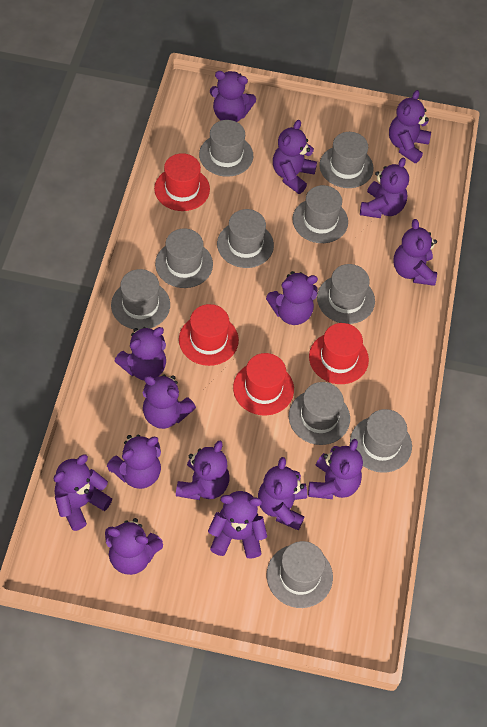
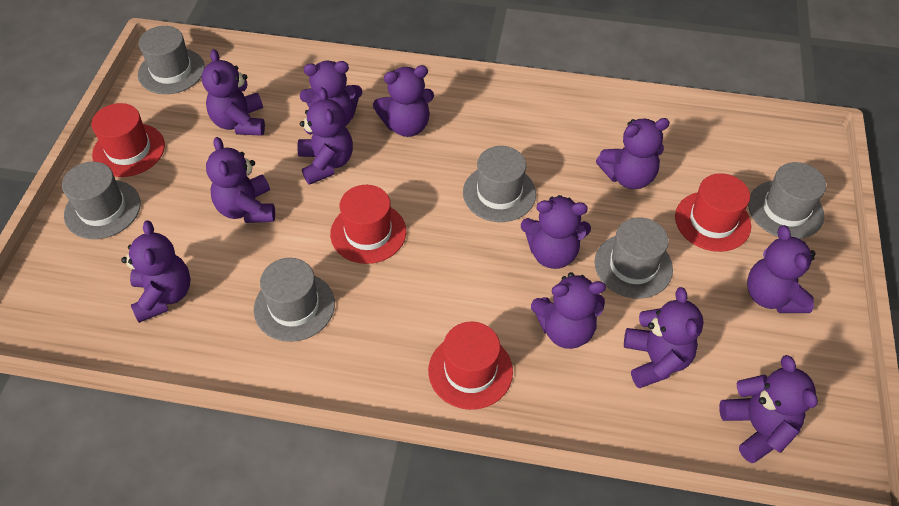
grey hat: [111,269,170,330] [155,228,213,288] [199,120,253,177] [217,209,274,268] [267,541,333,608] [289,382,350,445] [293,185,348,243] [317,264,375,324] [319,132,374,188] [350,409,412,473] = 10 -> [62,162,141,239] [138,26,205,94] [254,258,335,342] [463,146,536,222] [594,217,673,299] [748,162,826,239] = 6
purple teddy bear: [54,454,112,531] [105,518,163,575] [107,434,161,489] [115,327,166,380] [143,375,196,429] [176,440,229,500] [208,491,267,558] [210,71,256,122] [258,457,307,530] [266,271,318,325] [273,120,317,194] [308,439,363,499] [360,157,409,218] [389,90,431,163] [394,219,437,286] = 15 -> [121,220,191,323] [202,49,265,136] [206,137,275,223] [297,87,353,185] [300,61,362,126] [373,65,434,137] [521,195,591,269] [531,272,606,349] [596,118,670,189] [624,287,704,388] [719,355,818,463] [747,225,816,313] = 12

